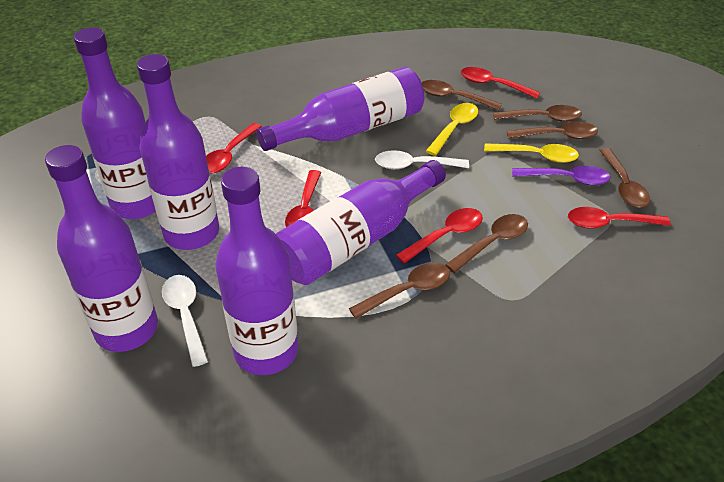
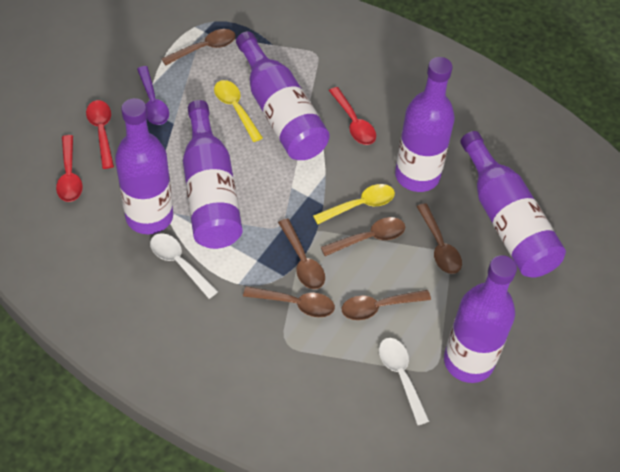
red spoon: [206,123,262,173] [285,170,321,227] [396,208,483,263] [461,67,541,99] [568,207,671,229] = 5 -> [56,135,83,202] [86,100,114,169] [329,87,376,145] = 3

